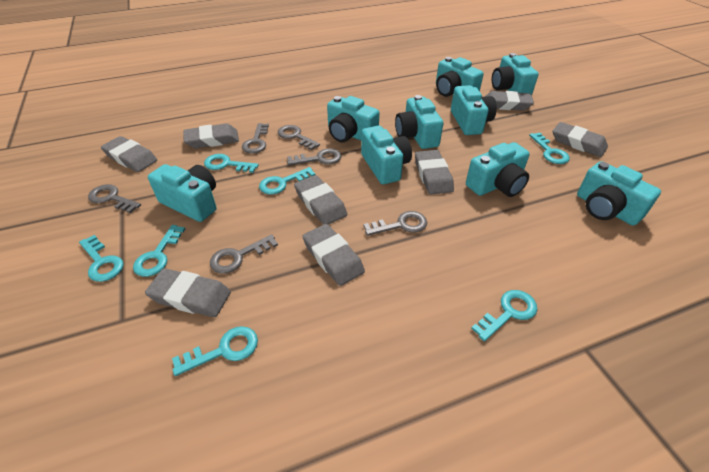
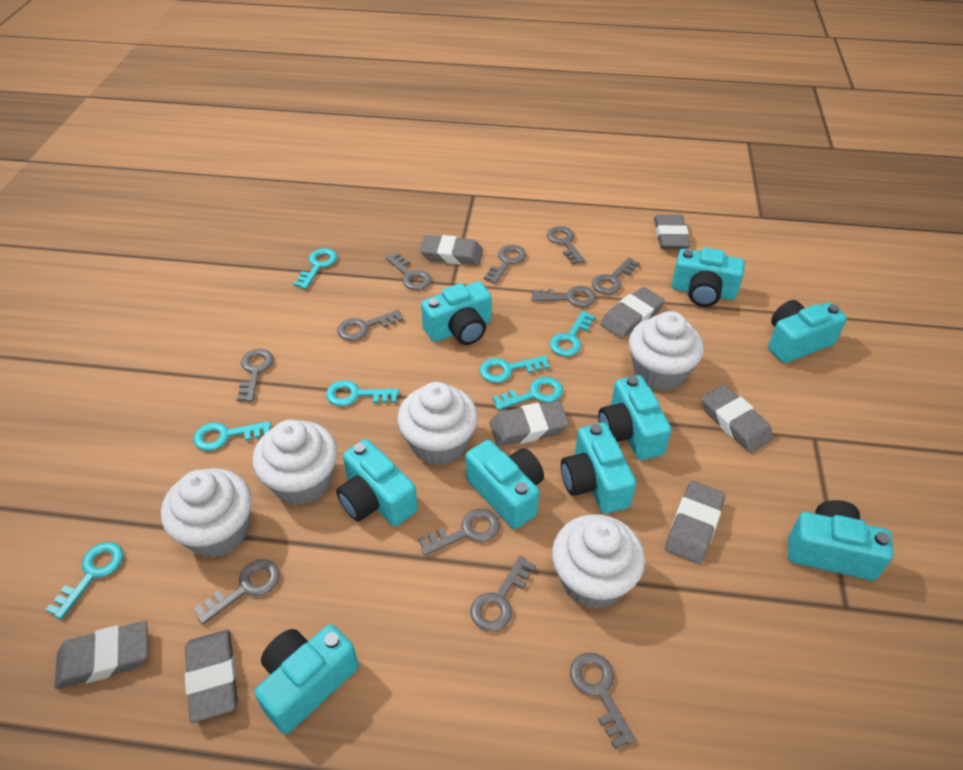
grey key: [88,184,141,213] [210,234,278,274] [242,123,269,154] [278,125,320,150] [287,148,342,165] [364,211,427,236] = 6 -> [193,559,280,625] [236,349,274,402] [337,310,403,341] [386,252,432,290] [418,509,500,556] [470,556,536,631] [484,245,526,284] [531,286,596,307] [547,226,585,265] [570,653,636,749] [592,257,640,295] = 11
white cupcake: none = 0 -> [161,468,252,558] [252,420,337,505] [397,382,478,466] [552,514,645,609] [629,311,704,391] = 5

